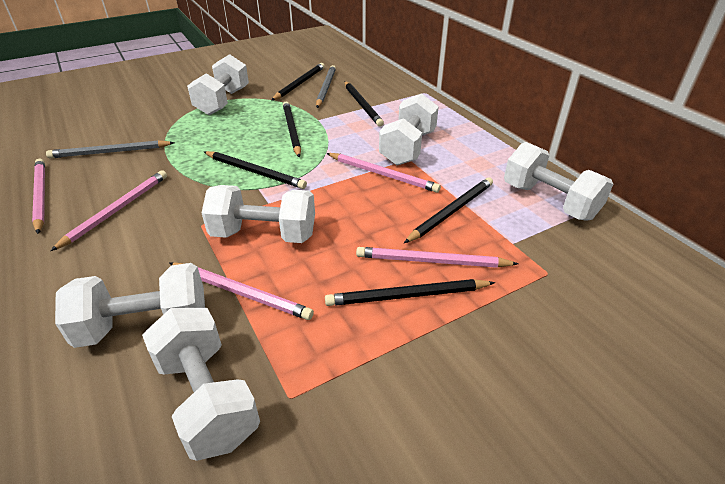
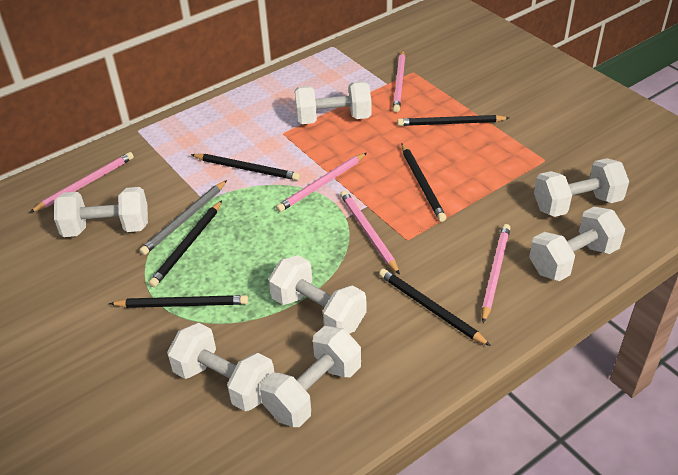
grey pencil: [46,140,175,158] [316,65,336,108] = 2 -> [139,180,227,255] = 1
white dumbbell: [55,263,205,348] [142,308,260,461] [187,54,249,115] [202,185,315,243] [379,93,439,165] [504,142,613,221] = 6 -> [54,187,148,237] [167,323,274,411] [260,326,361,427] [269,255,366,334] [295,81,371,124] [529,207,625,281] [534,158,629,217] = 7

